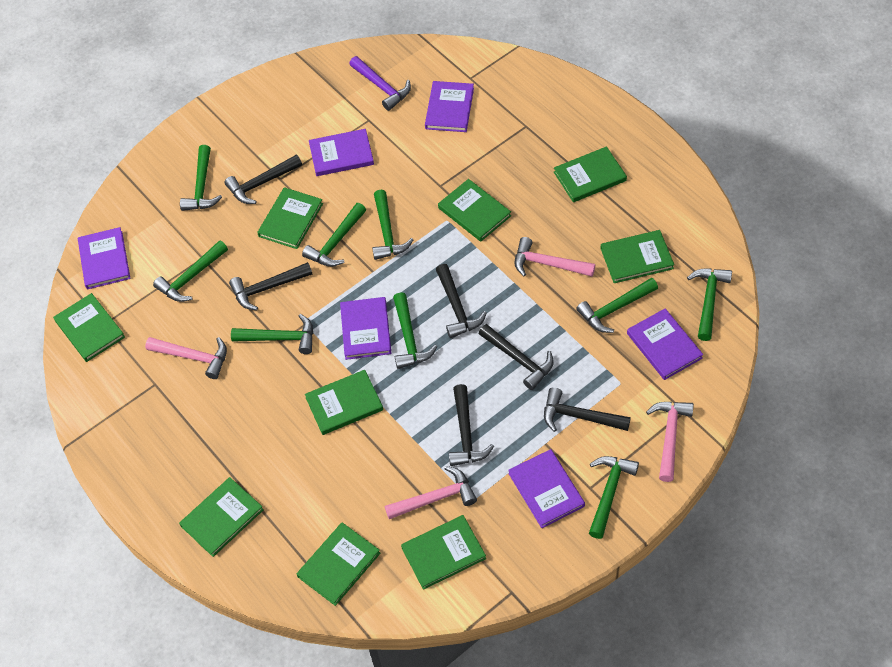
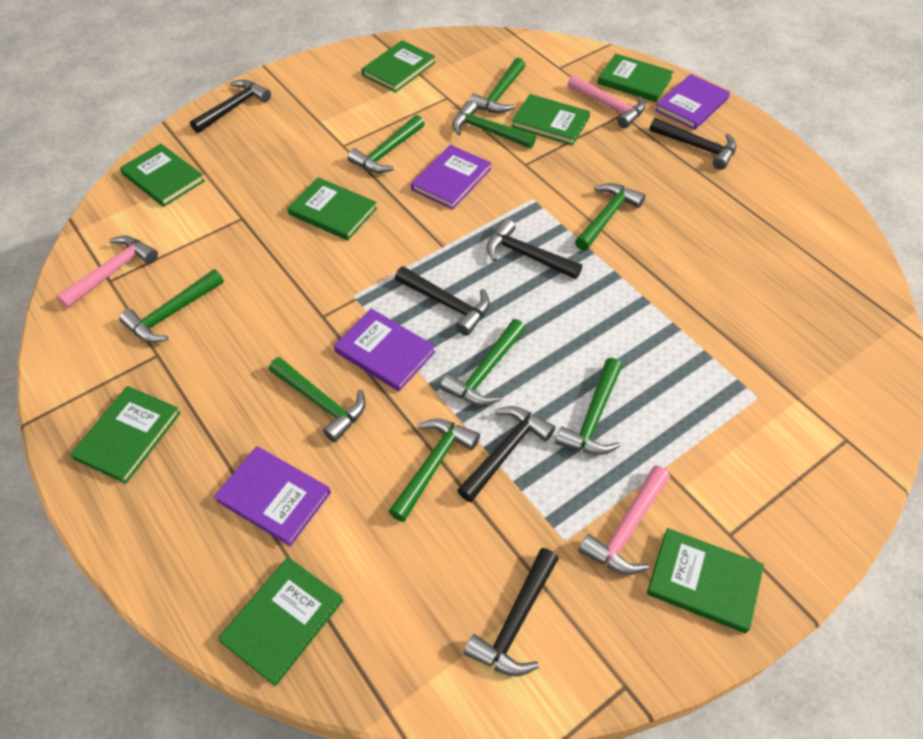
green book: [53,293,125,362] [179,477,264,557] [257,187,323,249] [297,522,380,606] [305,370,383,435] [401,515,486,590] [438,179,511,242] [554,146,627,202] [600,230,674,283] = 9 -> [70,386,181,484] [120,144,205,207] [218,557,344,686] [287,177,377,240] [361,40,436,93] [511,94,590,146] [597,54,674,102] [647,528,764,633] = 8
pink hammer: [145,337,227,379] [385,466,477,519] [515,237,595,277] [646,402,694,482] = 4 -> [56,236,158,308] [568,75,645,128] [579,465,670,575] = 3
purple book: [78,227,131,289] [309,129,374,176] [340,297,392,360] [425,81,474,132] [508,449,585,528] [627,308,703,380] = 6 -> [214,446,331,546] [334,308,435,391] [411,145,491,210] [655,74,730,130] = 4
purple hammer: [349,56,411,111] = 1 -> none = 0

